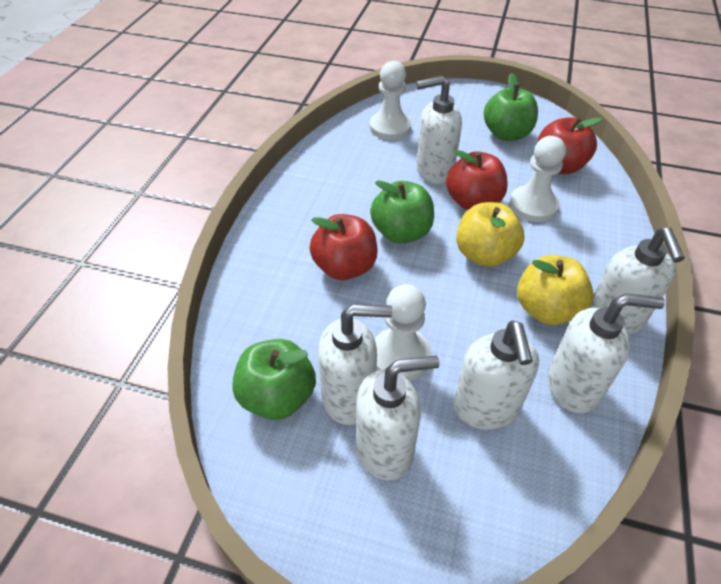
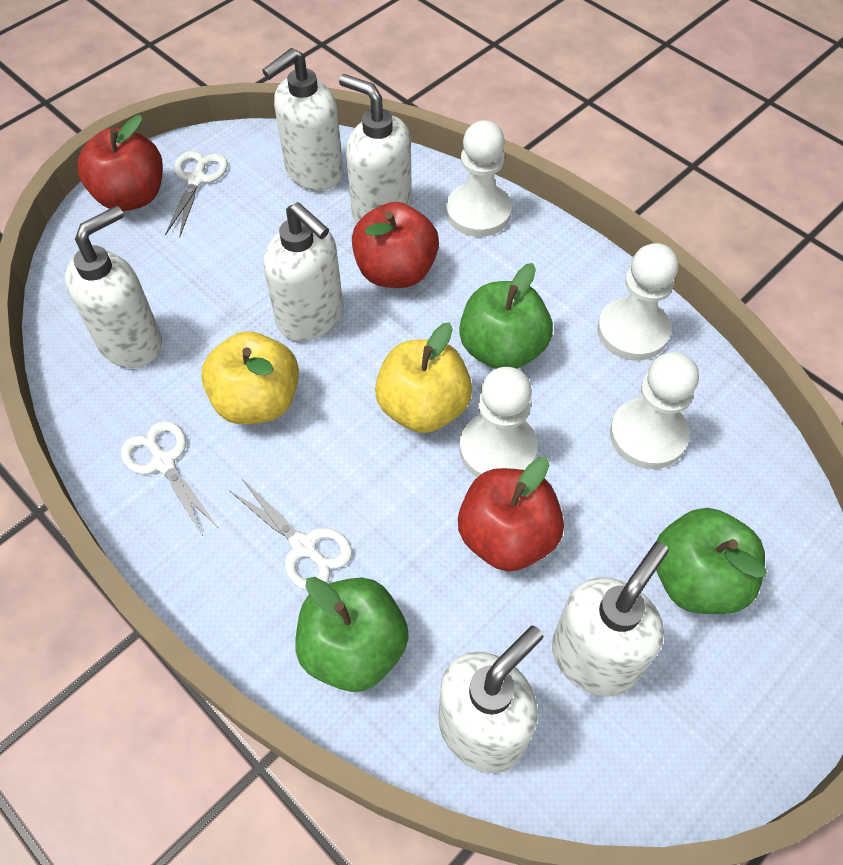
white pawn: [370,61,411,140] [375,284,431,381] [509,136,566,222] = 3 -> [446,120,512,237] [460,367,537,477] [597,243,678,361] [610,352,699,469] = 4
white scissors: none = 0 -> [121,420,218,536] [165,151,228,237] [230,479,352,590] = 3

